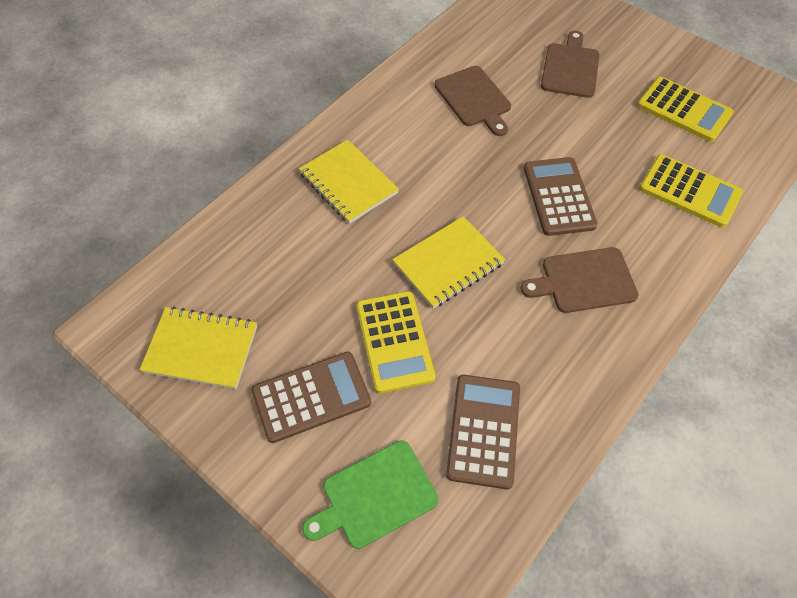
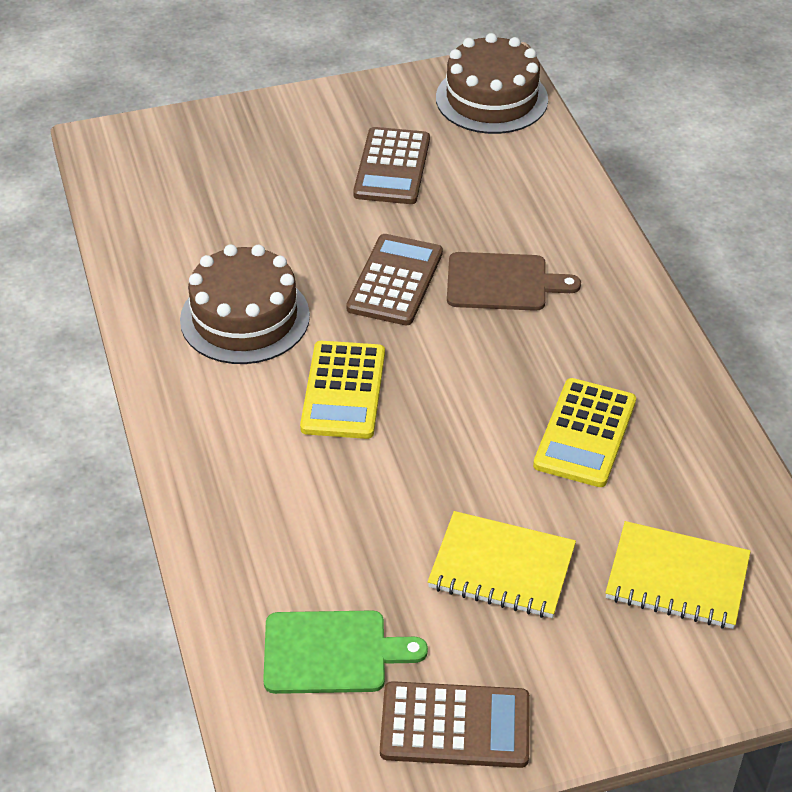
brown cake: none = 0 -> [180,244,310,364] [436,33,548,134] = 2
brown cutting board: [434,66,511,136] [521,247,638,313] [541,31,600,98] = 3 -> [447,252,581,311] = 1
yellow calculator: [356,291,435,394] [637,77,734,142] [639,154,743,227] = 3 -> [300,341,385,439] [533,378,636,487] = 2
yellow notebook: [139,306,257,389] [299,140,399,224] [392,216,505,309] = 3 -> [428,511,576,618] [605,521,751,629] = 2

